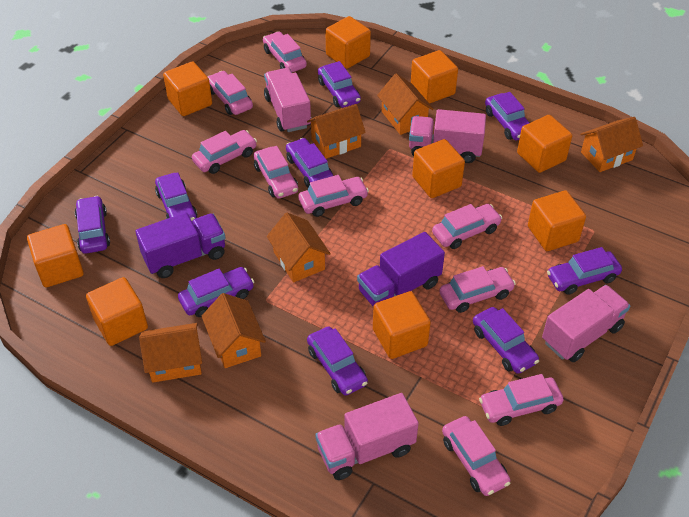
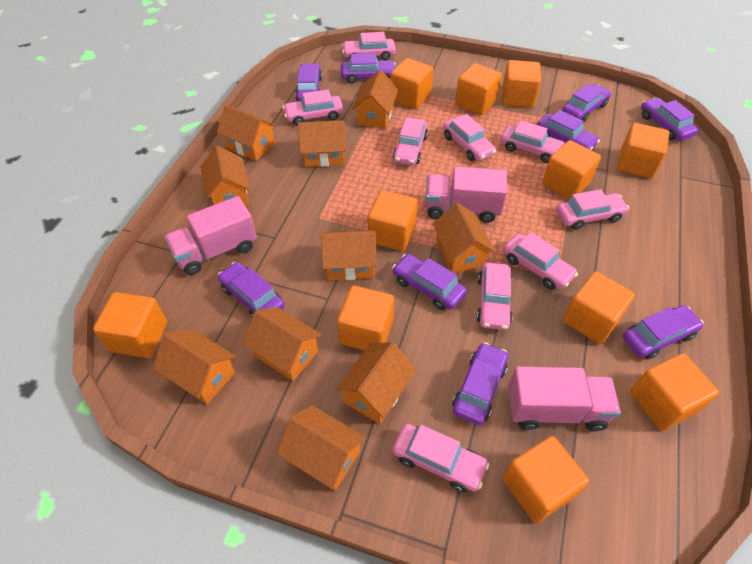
orange cube: [27,224,84,287] [86,277,148,346] [163,62,212,116] [325,16,371,69] [373,291,431,359] [411,50,458,104] [412,139,465,198] [517,115,572,173] [528,190,586,251] = 9 -> [93,292,167,358] [337,286,394,350] [368,190,418,251] [390,58,433,109] [455,63,502,115] [502,60,541,108] [503,436,589,523] [542,140,601,199] [563,271,635,344] [617,123,669,178] [630,353,719,431] = 11
orange house: [139,323,202,383] [201,293,266,368] [267,213,331,282] [307,104,366,159] [377,73,434,135] [580,117,643,172] = 6 -> [153,328,236,404] [200,146,250,206] [217,105,276,161] [242,307,322,381] [277,405,366,491] [298,120,346,167] [321,230,377,280] [336,342,416,424] [352,70,399,129] [433,203,495,273] = 10
pink truck: [264,68,311,132] [315,393,419,480] [409,109,486,163] [542,285,630,362] = 4 -> [164,196,257,275] [425,167,508,223] [508,366,621,431] = 3
purple truck: [135,213,225,278] [357,232,445,306] = 2 -> none = 0

